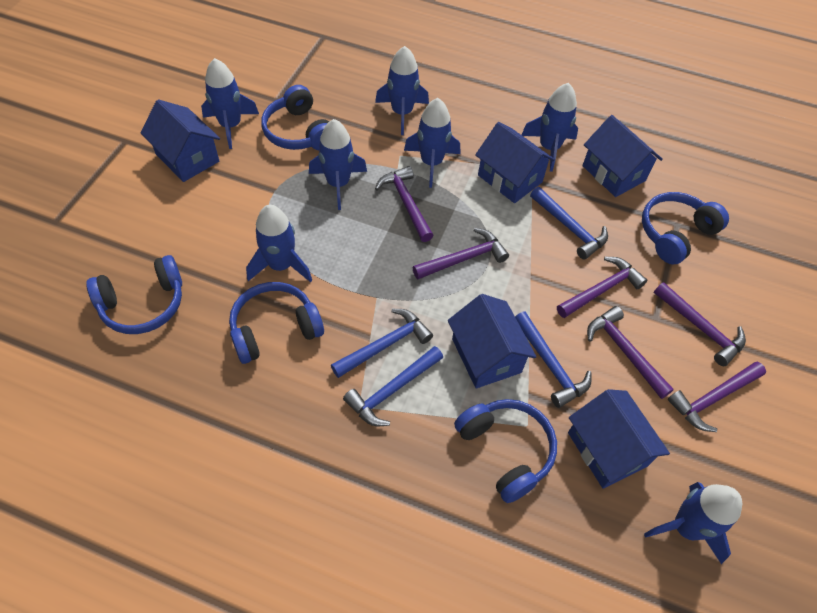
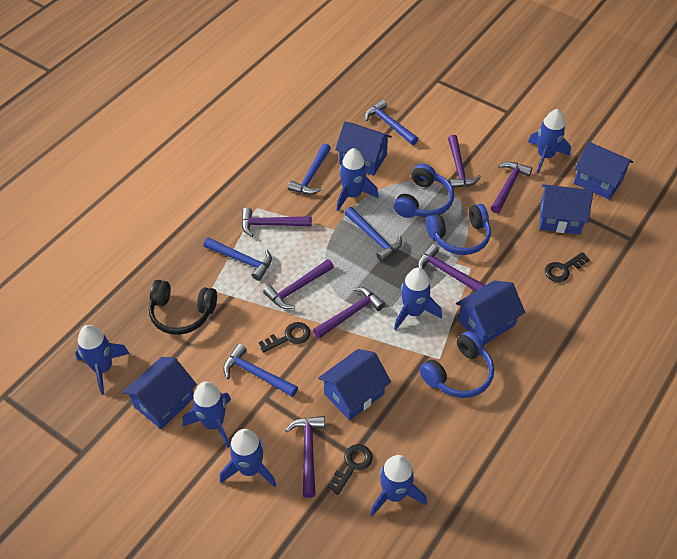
black headphones: none = 0 -> [149,280,217,335] = 1
black key: none = 0 -> [259,322,310,353] [327,444,373,495] [545,252,590,282] = 3
blue hammer: [331,309,433,378] [343,346,443,426] [515,312,592,408] [530,187,608,260] = 4 -> [203,237,272,281] [223,344,298,397] [288,143,331,195] [345,207,402,262] [365,100,418,145] = 5
blue headphones: [86,255,182,334] [229,282,324,364] [261,85,329,150] [454,399,557,503] [642,192,729,265] = 5 -> [394,163,454,218] [420,331,494,398] [426,204,491,255] = 3
blue house: [140,99,220,182] [448,294,536,389] [475,122,555,203] [568,389,670,489] [582,115,663,197] = 5 -> [123,357,197,429] [318,349,391,420] [335,122,392,176] [456,281,525,345] [540,184,593,234] [574,142,633,200] = 6
purple hammer: [375,166,434,242] [413,228,509,279] [557,257,647,318] [587,306,674,399] [654,282,746,366] [668,362,766,432] = 6 -> [241,208,312,237] [263,259,334,309] [285,416,325,498] [313,287,385,338] [418,244,485,291] [448,135,481,188] [491,162,532,213] = 7

